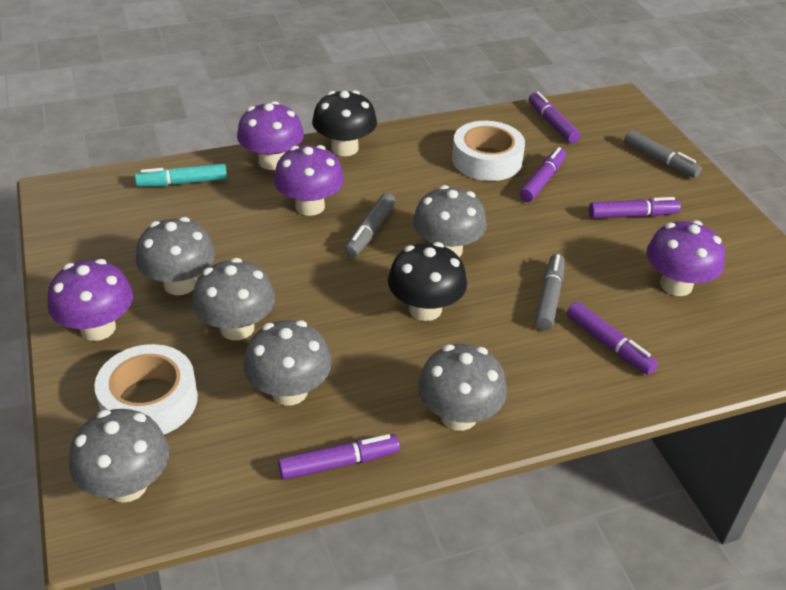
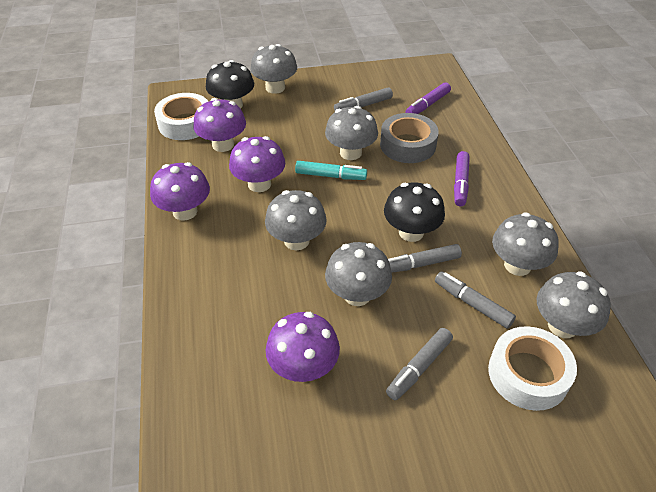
grey marker: [344,193,396,258] [535,254,565,331] [624,130,702,178] = 3 -> [334,87,393,111] [386,328,453,400] [388,244,462,273] [435,271,516,329] = 4
grey tape: none = 0 -> [380,113,439,163] = 1
purple marker: [278,434,400,480] [519,147,566,202] [529,92,580,144] [566,302,658,375] [589,197,681,219] = 5 -> [405,82,451,114] [454,151,470,206] = 2

